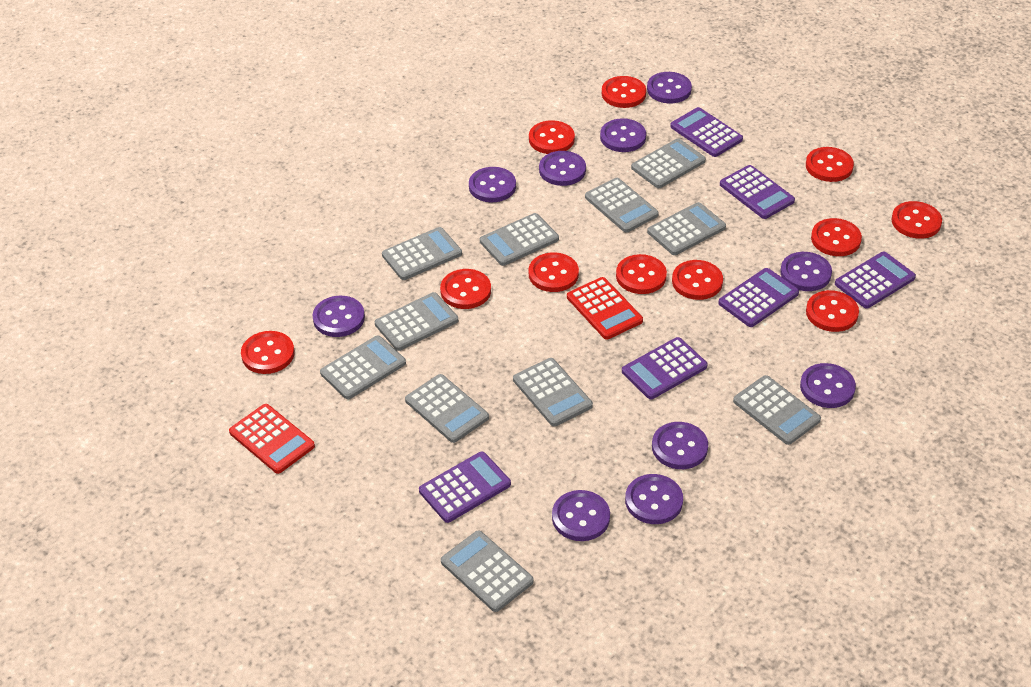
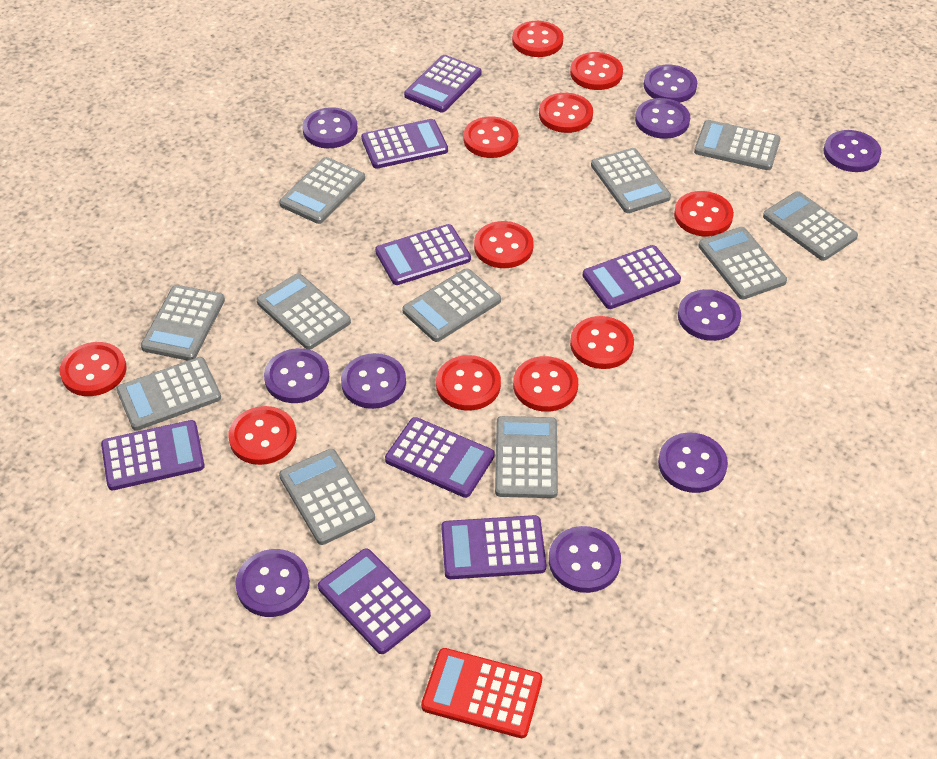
purple calculator: [419,451,511,523] [622,337,708,399] [670,107,743,157] [718,268,799,327] [720,165,795,219] [835,252,916,309] = 6 -> [101,420,205,490] [318,548,431,654] [361,119,448,169] [375,224,471,285] [385,417,495,498] [404,55,482,112] [441,515,546,579] [583,245,681,309] = 8
red calculator: [229,404,315,474] [567,277,643,340] = 2 -> [421,648,542,738] = 1

